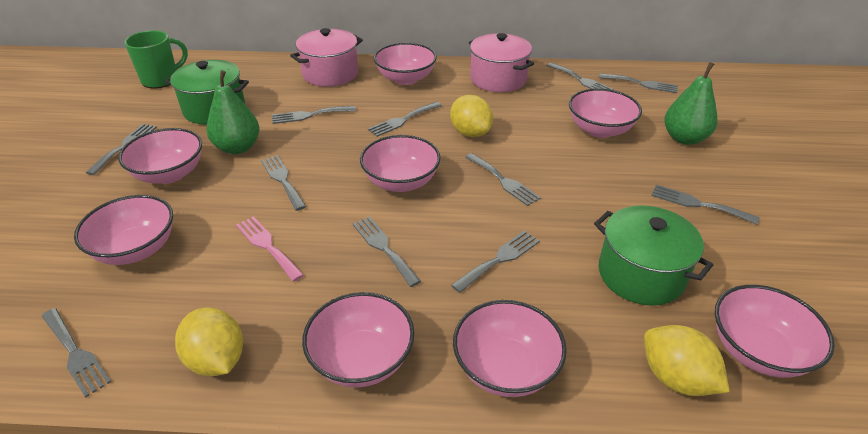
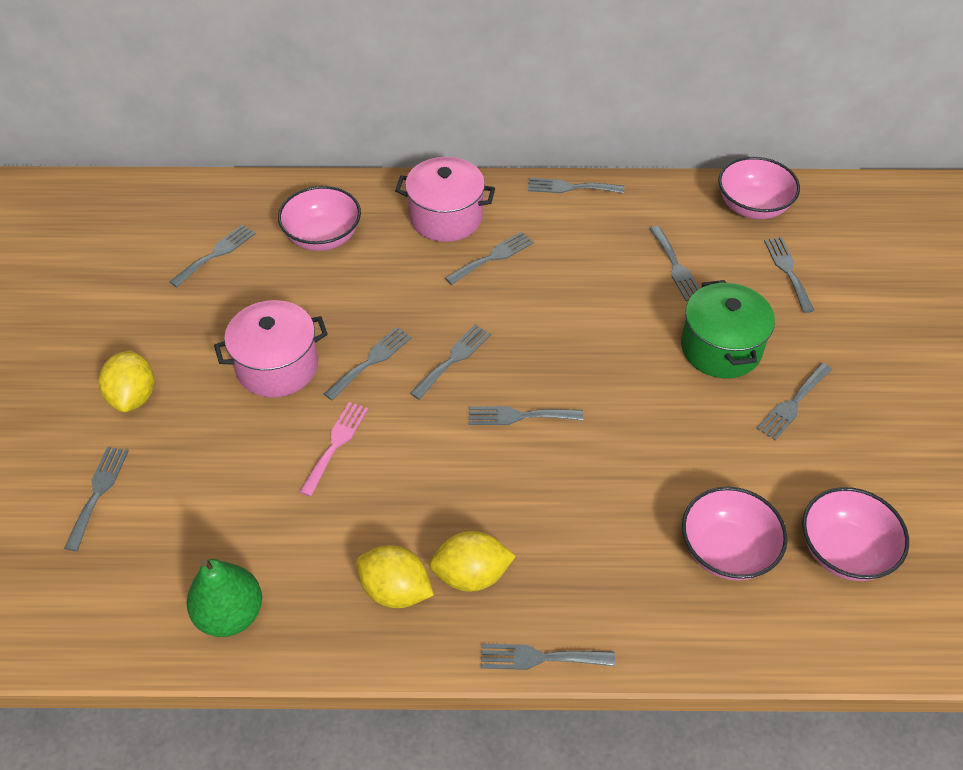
green mug: [124,30,188,89] = 1 -> none = 0
green pear: [206,70,259,154] [664,62,718,145] = 2 -> [187,559,262,637] = 1
green pot: [165,60,249,125] [594,205,713,306] = 2 -> [681,280,775,378] = 1
pink bowl: [74,195,173,265] [118,128,202,184] [302,292,414,388] [360,135,441,192] [374,43,437,85] [453,300,567,397] [569,88,642,138] [715,285,835,378] = 8 -> [278,186,361,251] [682,487,788,581] [718,157,800,219] [802,487,909,581] = 4

